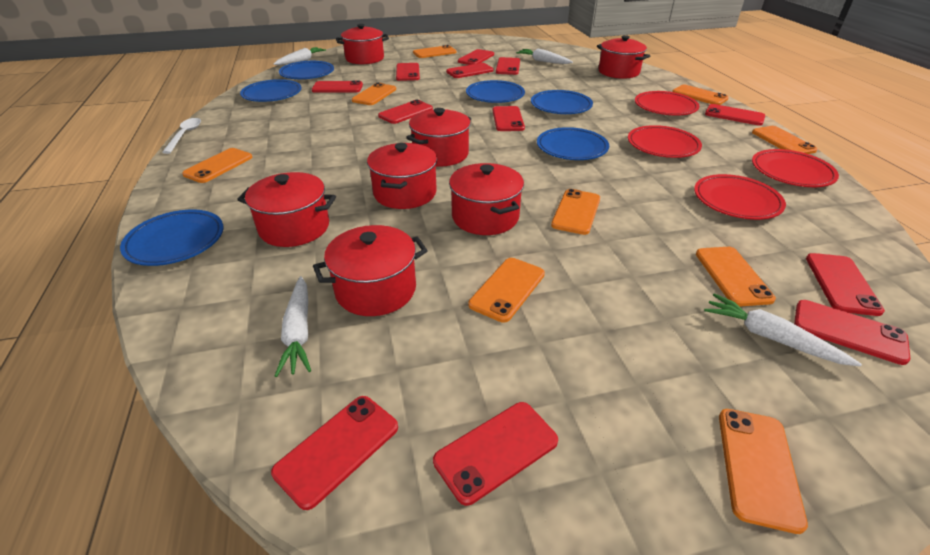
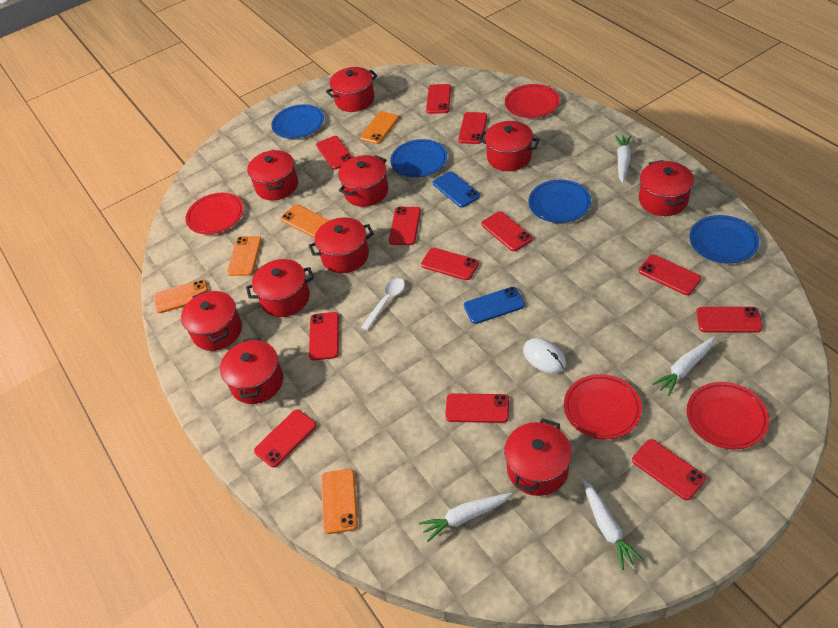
blue phone: none = 0 -> [433,171,480,208] [464,287,525,324] = 2
blue plate: [120,210,223,266] [240,79,302,102] [279,61,334,79] [466,80,525,103] [531,90,593,114] [537,127,609,160] = 6 -> [271,104,324,139] [390,139,447,178] [528,180,591,223] [689,215,759,264] = 4
orange phone: [182,148,252,183] [352,83,396,105] [413,45,456,58] [468,258,545,323] [551,189,600,235] [672,84,729,105] [696,247,776,306] [719,409,808,534] [752,126,817,154] = 9 -> [154,280,208,313] [227,236,262,276] [281,204,330,238] [321,469,358,534] [360,111,399,144] = 5
red pot: [237,172,336,247] [313,225,428,316] [336,24,389,64] [367,143,437,209] [406,108,471,166] [449,163,524,235] [597,35,650,79] = 7 -> [181,290,242,351] [220,337,283,404] [246,259,314,317] [247,150,298,200] [308,217,374,273] [326,67,378,112] [338,155,388,207] [478,121,540,171] [504,418,572,496] [639,160,694,216] = 10
white mouse: none = 0 -> [523,338,566,373] = 1

